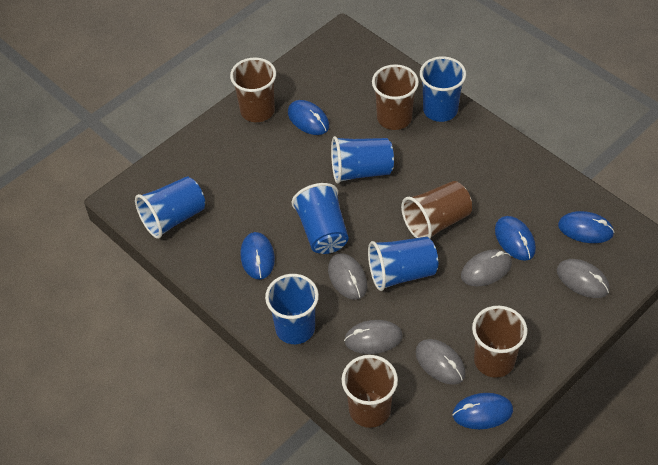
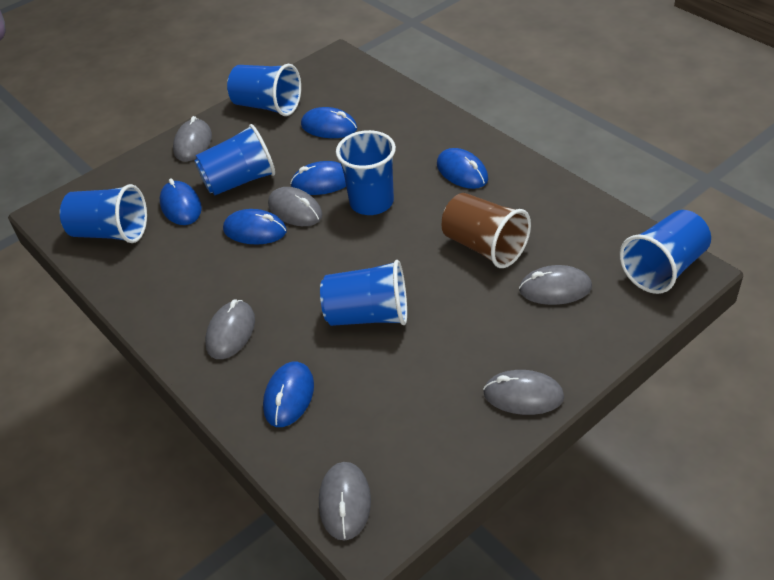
blue mouse: [240,232,275,279] [288,100,329,135] [453,393,513,429] [495,216,536,261] [558,211,615,243] = 5 -> [160,178,202,225] [223,209,287,244] [263,361,314,427] [290,161,346,195] [301,107,357,138] [437,148,488,189] = 6
brown cup: [230,57,276,122] [342,355,398,428] [372,64,419,130] [401,181,472,238] [472,306,527,378] = 5 -> [442,193,531,268] = 1
grey mouse: [328,253,367,300] [344,320,403,354] [416,339,466,385] [461,249,512,286] [557,259,610,298] = 5 -> [173,116,212,162] [205,299,255,359] [268,187,322,226] [319,462,371,540] [483,370,564,415] [519,265,592,305] = 6

